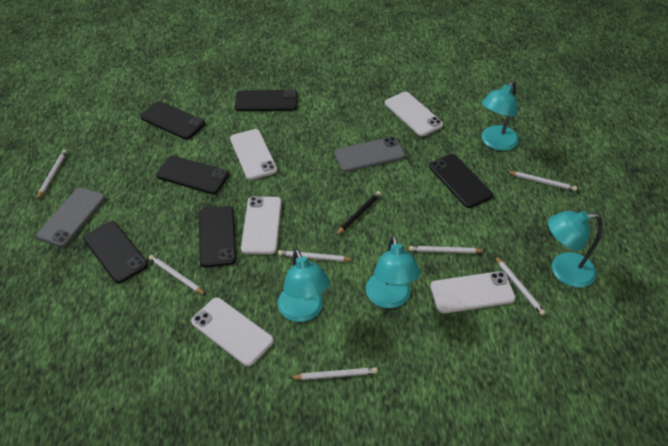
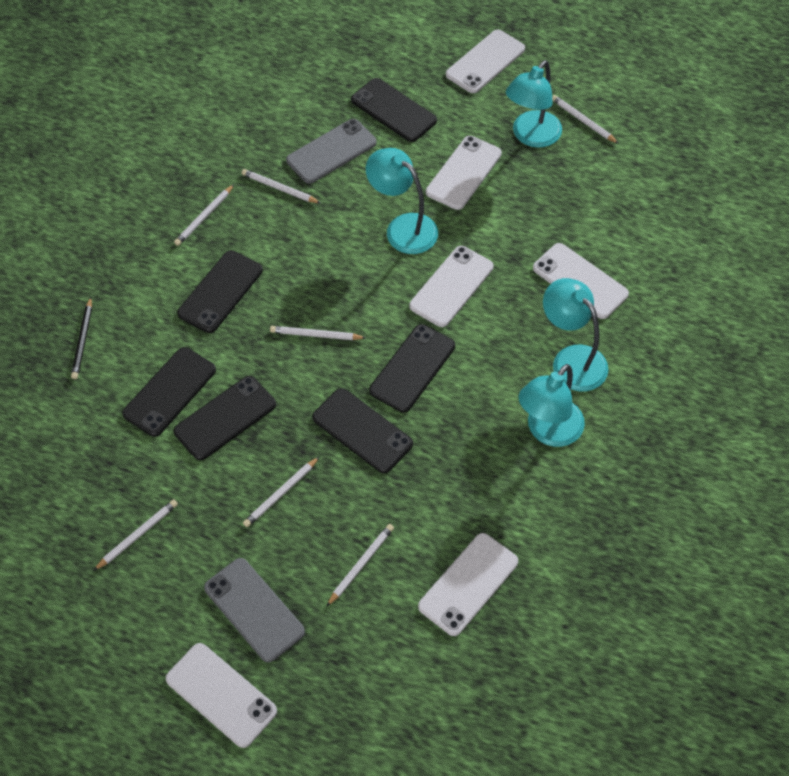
white phone: [191,298,274,366] [230,129,277,180] [241,196,282,255] [385,92,443,136] [430,271,516,314] = 5 -> [166,643,277,748] [409,246,493,327] [418,533,518,636] [426,136,502,210] [446,30,525,93] [533,243,629,319] = 6

